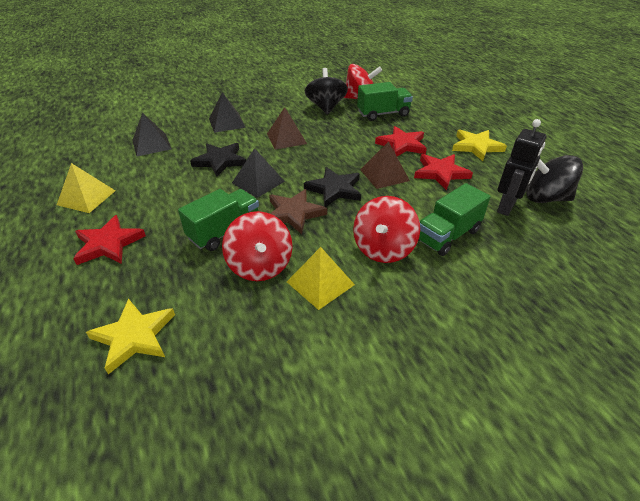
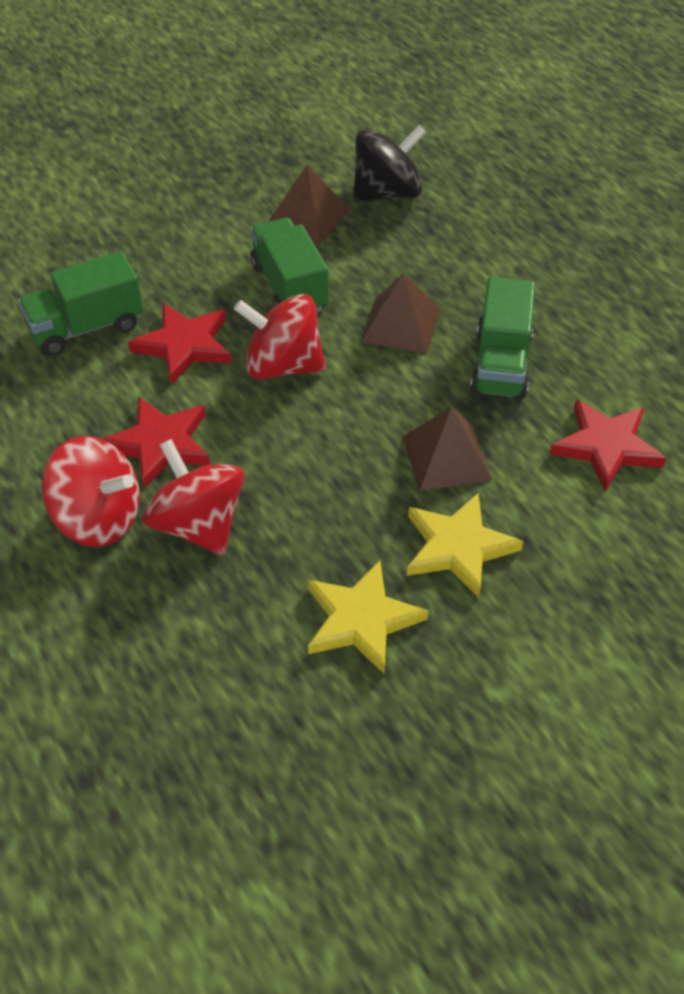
black pyramid: [132,113,172,156] [209,92,246,133] [232,148,285,198] = 3 -> none = 0
black robot: [497,119,546,216] = 1 -> none = 0
black spinning top: [305,68,348,115] [526,155,583,203] = 2 -> [353,124,426,202] = 1
black star: [190,143,246,177] [304,167,361,207] = 2 -> none = 0
brown pyramid: [267,107,307,149] [360,141,410,189] = 2 -> [268,165,350,244] [361,273,440,353] [403,407,492,491] = 3
brown star: [269,189,327,234] = 1 -> none = 0
yellow pyramid: [57,163,115,213] [287,247,355,310] = 2 -> none = 0

